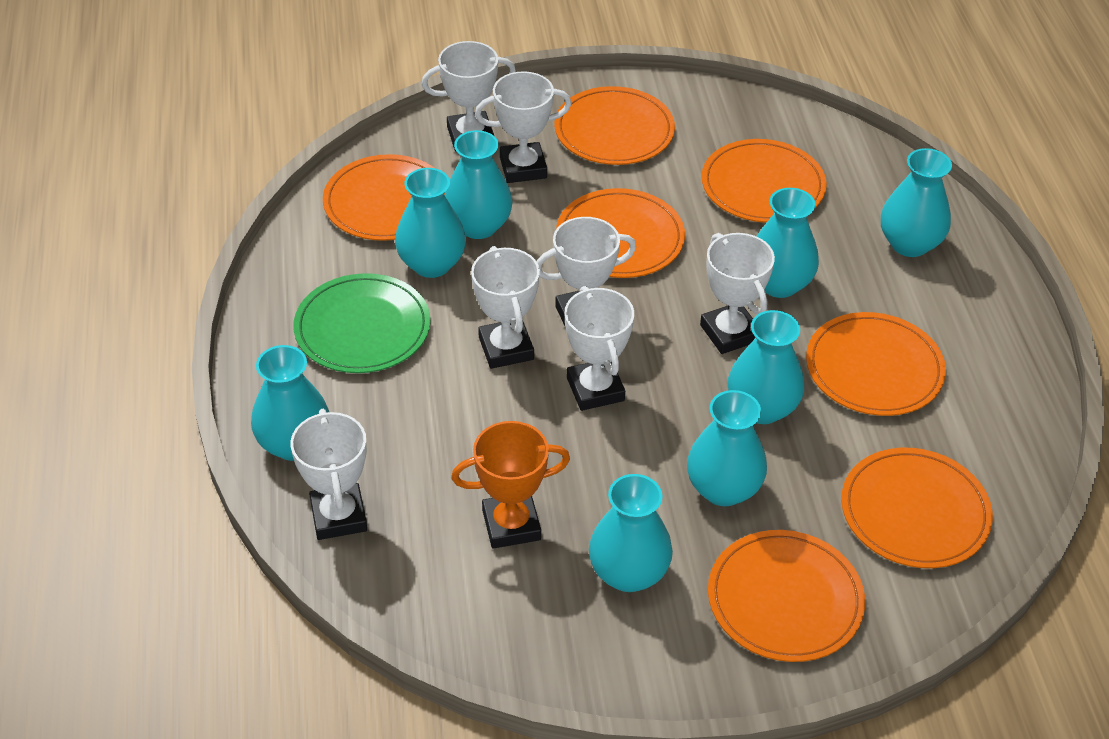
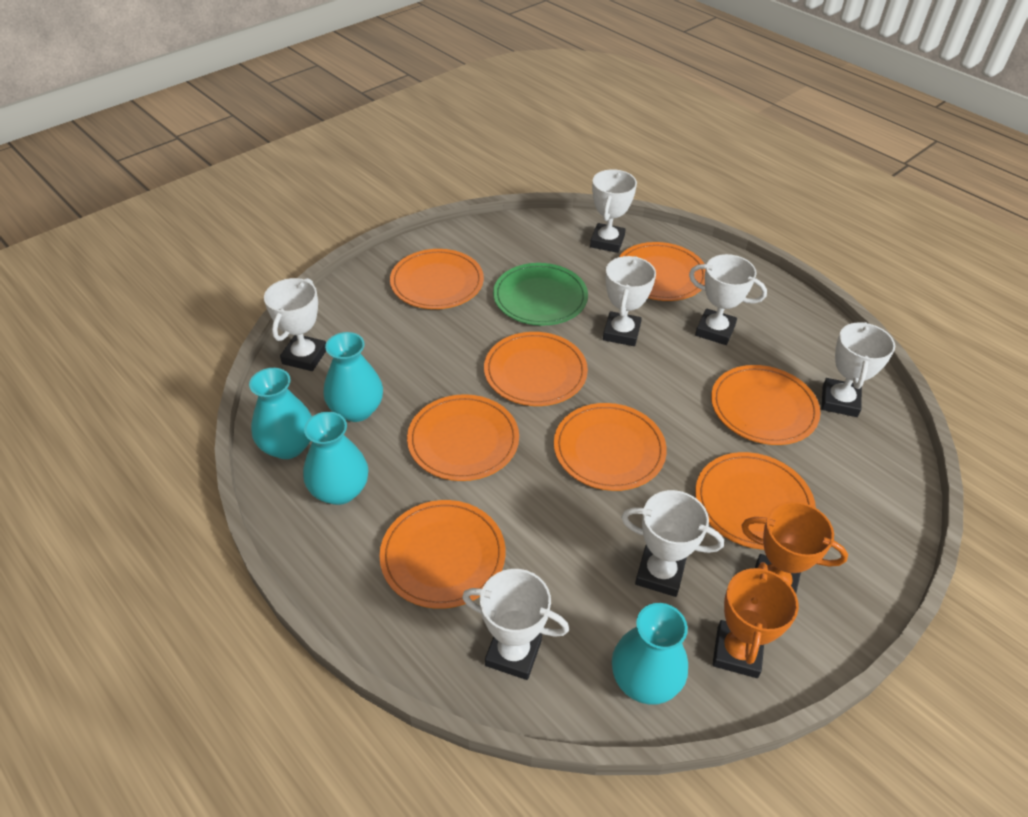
orange plate: [323,154,445,241] [554,86,675,165] [556,188,685,278] [702,139,827,223] [708,530,865,662] [806,312,946,416] [841,448,993,568] = 7 -> [379,500,506,609] [390,249,484,309] [407,394,519,481] [484,332,588,406] [554,403,667,491] [619,242,706,301] [695,452,816,550] [711,365,821,445] = 8
orange trophy: [451,421,570,549] = 1 -> [712,562,799,678] [741,501,848,593] = 2
turquoise vase: [251,345,329,461] [395,168,466,278] [445,130,513,239] [589,474,673,592] [687,390,767,506] [728,310,804,424] [756,188,819,298] [881,148,952,257] = 8 -> [249,368,312,459] [303,412,368,505] [323,332,383,422] [612,603,688,705] = 4

